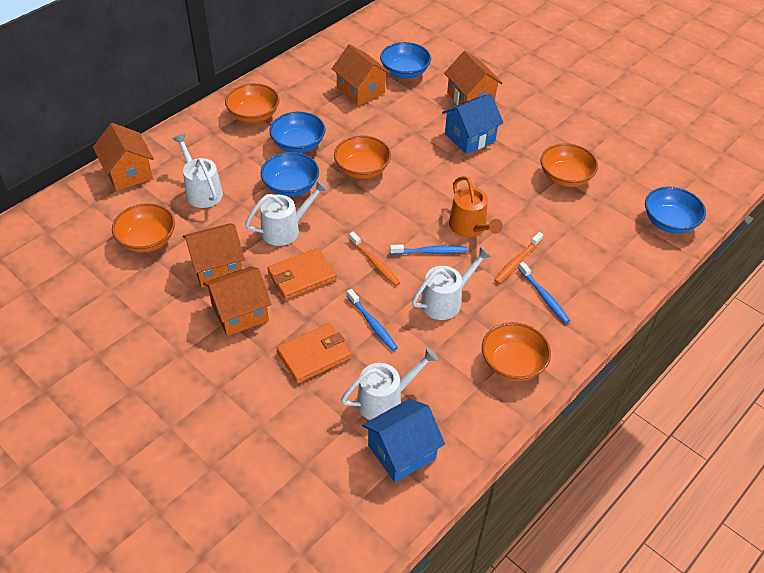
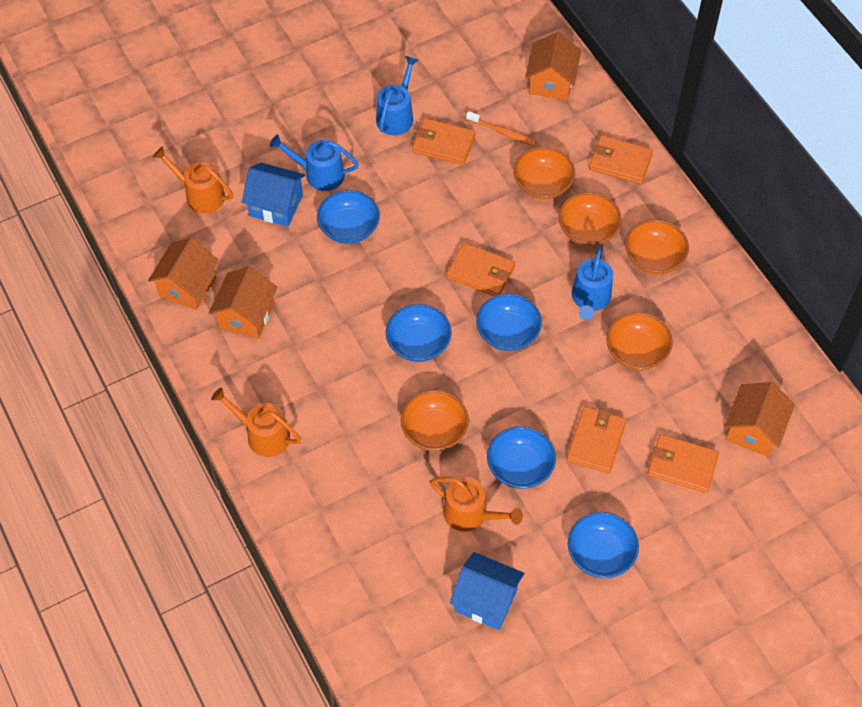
blue bowl: [261,152,319,197] [269,112,326,153] [380,42,431,79] [645,187,706,234] = 4 -> [317,190,380,244] [386,304,452,362] [476,293,542,351] [487,426,556,489] [568,512,639,578] = 5
blue toothbrush: [347,289,398,351] [390,244,468,255] [518,262,570,323] = 3 -> none = 0
blue watering can: none = 0 -> [270,134,359,191] [376,56,418,135] [572,246,613,320] = 3
orange house: [93,123,154,191] [183,223,245,288] [203,266,272,336] [332,44,391,106] [444,51,503,105] = 5 -> [148,238,219,310] [209,267,278,339] [525,32,581,100] [724,382,795,457] = 4
orange toothbrush: [349,232,400,286] [494,232,543,284] = 2 -> [466,111,536,146] = 1
orange wallet: [267,248,337,300] [277,323,351,384] = 2 -> [412,118,476,165] [446,242,515,296] [567,406,626,474] [589,135,653,184] [648,434,719,493] = 5
orange watering can: [449,176,503,237] = 1 -> [153,146,233,213] [211,387,301,457] [430,477,523,532] = 3
white watering can: [173,134,223,208] [245,180,328,246] [341,347,438,420] [412,247,492,320] = 4 -> none = 0

